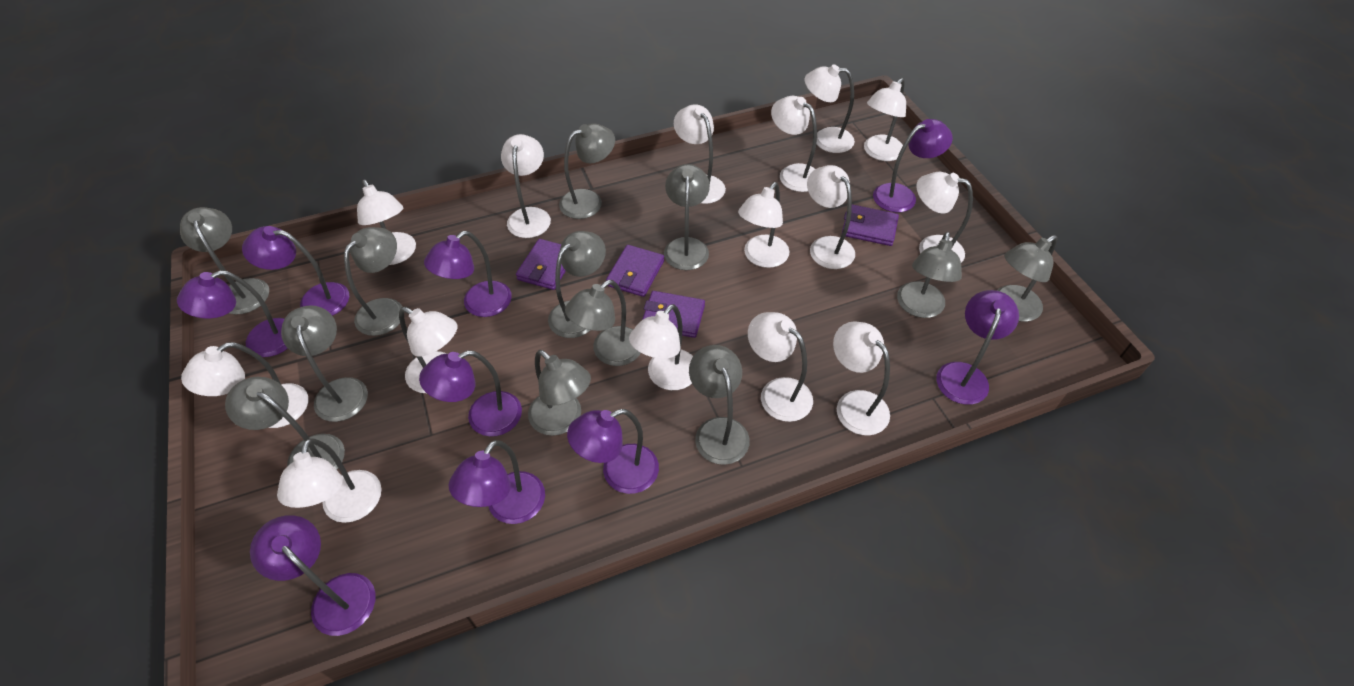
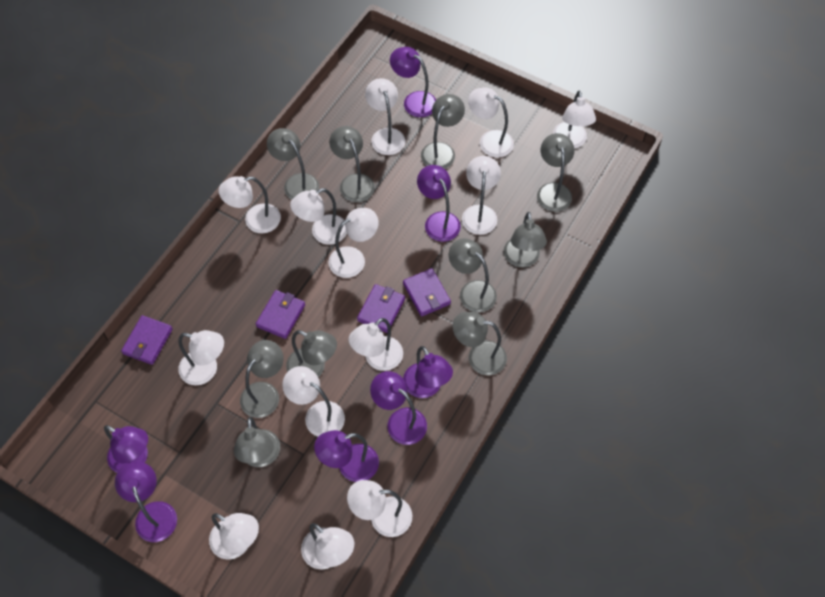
grey lamp: [180,207,269,315] [225,377,345,470] [281,305,368,422] [344,227,403,336] [528,350,591,436] [548,231,606,338] [559,123,615,219] [565,280,641,366] [664,164,710,270] [689,345,750,465] [897,232,962,318] [997,235,1057,322] = 12 -> [234,417,280,467] [240,340,283,418] [267,128,319,200] [286,330,337,377] [329,126,375,202] [421,94,465,169] [449,238,497,313] [453,312,507,375] [504,212,547,268] [537,133,574,212] = 10
purple lamp: [177,270,288,357] [242,226,349,316] [250,515,375,636] [419,350,522,437] [424,231,512,317] [449,440,545,524] [567,409,659,494] [873,119,953,213] [936,290,1019,405] = 9 -> [104,425,148,473] [115,461,177,542] [314,430,379,482] [370,371,427,445] [390,47,436,117] [403,346,453,398] [417,165,461,242] = 7
white lamp: [181,342,308,428] [277,438,381,523] [357,180,416,265] [399,307,457,393] [501,134,551,238] [629,304,693,390] [674,104,726,204] [738,182,790,268] [748,312,813,422] [771,96,817,192] [805,64,855,153] [807,165,855,269] [833,321,890,435] [864,78,906,161] [916,172,973,263] = 15 -> [178,330,224,385] [209,513,259,560] [219,176,281,233] [282,366,345,437] [290,188,347,245] [301,523,354,569] [328,208,379,278] [347,480,412,537] [349,318,403,371] [365,78,405,155] [462,156,501,235] [468,88,514,158] [553,91,596,148] = 13

